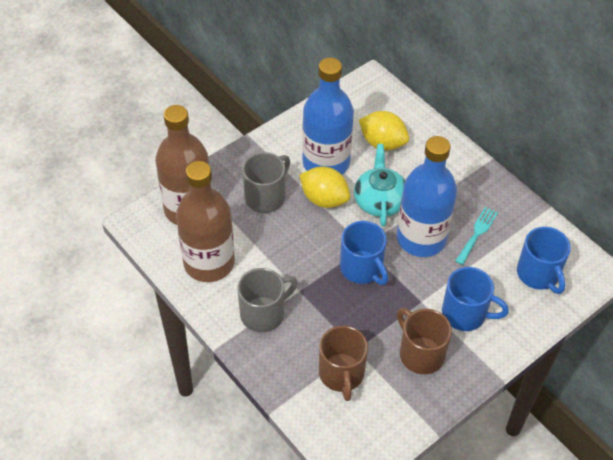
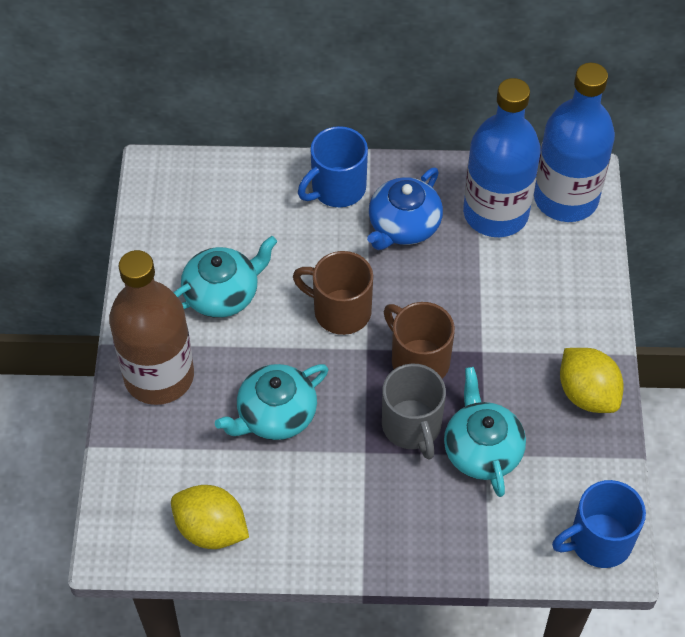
blue mug: [340,221,388,285] [442,267,509,331] [517,227,571,294] = 3 -> [298,126,368,207] [552,480,646,568] = 2
blue teapot: none = 0 -> [367,167,443,250] = 1
brown bottle: [155,105,212,225] [176,161,235,282] = 2 -> [109,250,194,405] = 1
grey mug: [238,268,298,332] [242,152,290,213] = 2 -> [382,364,446,459] = 1
turquoise fork: [455,207,498,265] = 1 -> none = 0
turquoise teapot: [354,144,405,227] = 1 -> [173,236,277,318] [215,364,328,440] [444,367,526,497] = 3

